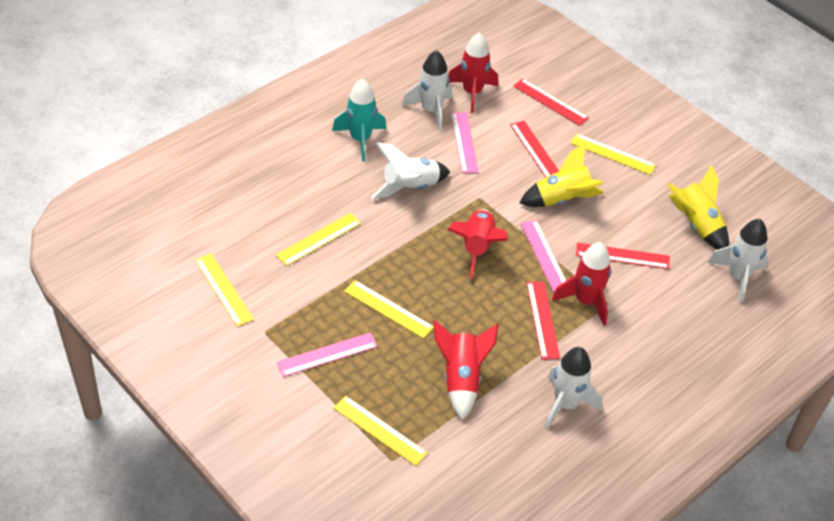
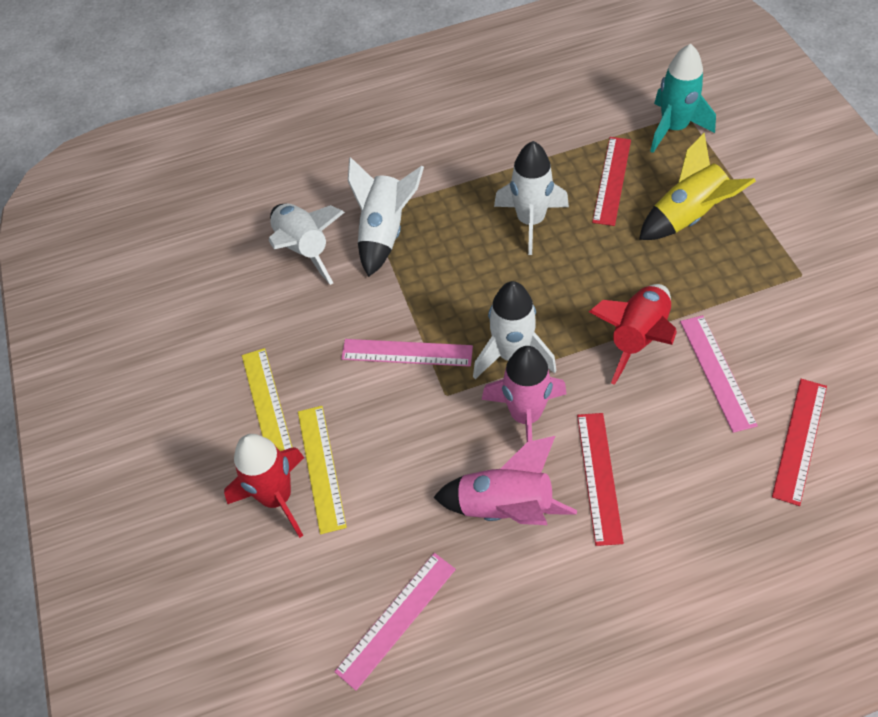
pink rocket: none = 0 -> [434,436,577,525] [482,346,567,442] = 2
red rocket: [433,320,499,420] [447,209,508,279] [448,32,498,113] [552,242,611,326] = 4 -> [224,434,304,538] [589,284,677,385] = 2
red ruler: [510,121,559,177] [513,78,589,126] [527,281,560,360] [576,242,670,269] = 4 -> [577,413,624,546] [592,137,631,226] [772,379,827,506] = 3
yellow rocket: [519,143,604,207] [668,165,729,250] = 2 -> [639,133,756,240] = 1
yellow ruler: [195,254,254,327] [276,213,361,266] [333,396,428,466] [344,280,434,339] [570,133,656,175] = 5 -> [242,348,292,451] [298,406,347,534] = 2

